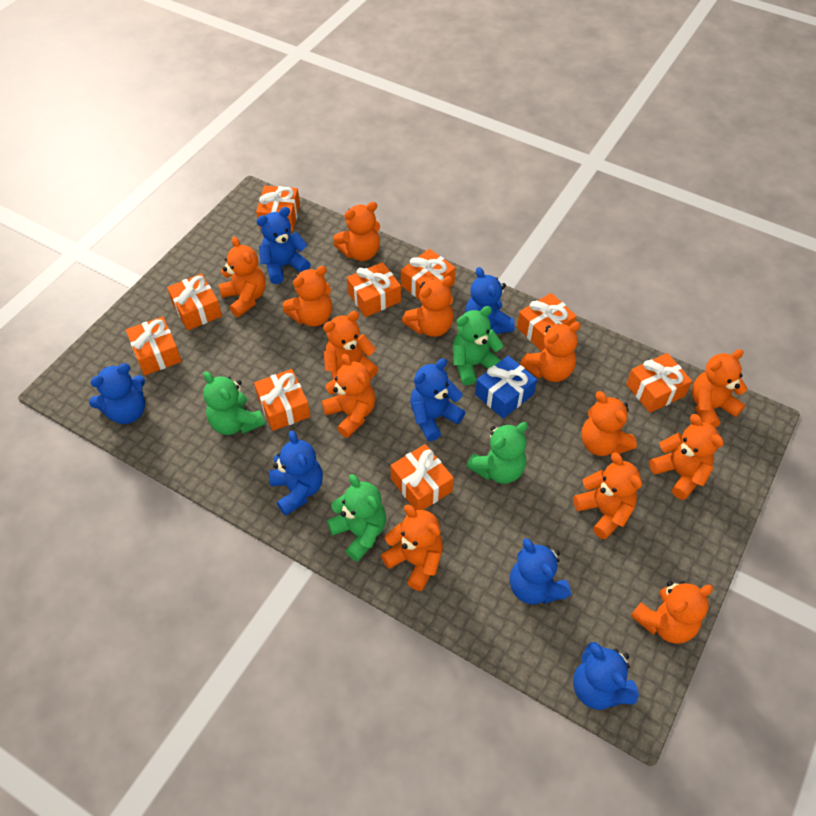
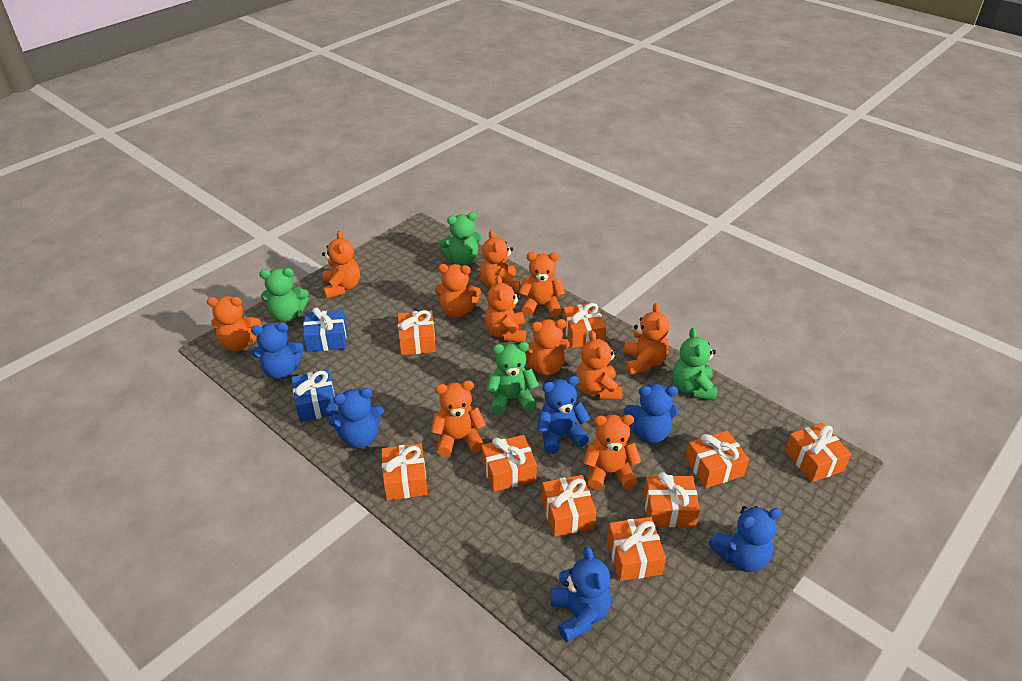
blue gift: [475,356,537,418] = 1 -> [291,369,338,422] [303,307,346,352] = 2
blue teddy bear: [89,363,145,424] [257,207,311,284] [269,431,323,516] [410,358,465,441] [465,267,515,334] [510,538,571,604] [573,642,639,710] = 7 -> [251,323,304,379] [328,388,384,448] [538,376,590,454] [551,546,611,642] [624,384,679,443] [709,506,782,572] = 6
orange teddy bear: [218,237,266,317] [283,266,332,327] [322,354,376,438] [323,311,378,379] [333,202,380,261] [381,505,443,591] [402,276,454,337] [520,322,581,382] [573,452,642,540] [582,391,637,456] [631,581,713,644] [649,414,724,500] [692,349,748,428] = 13 -> [207,296,262,351] [322,231,360,299] [431,381,486,457] [435,264,481,318] [480,230,520,293] [485,275,526,343] [518,252,565,317] [525,319,570,376] [576,331,622,400] [583,415,641,490] [623,303,669,375] = 11

